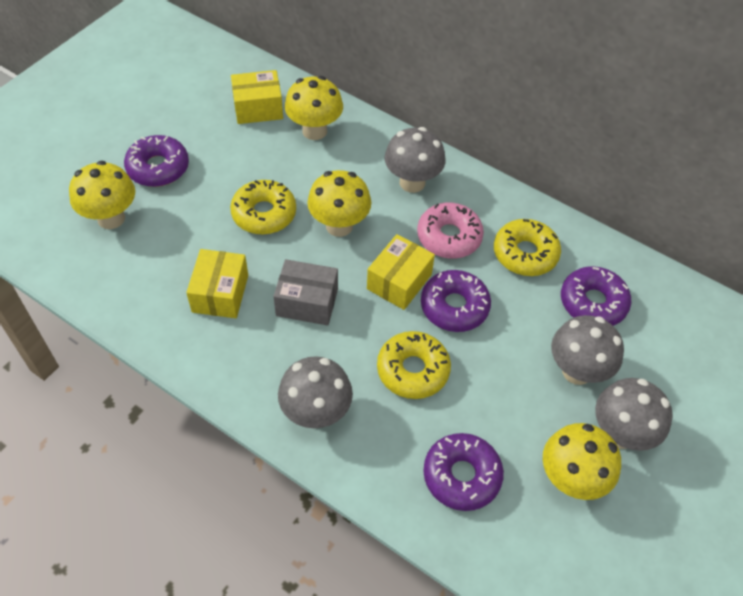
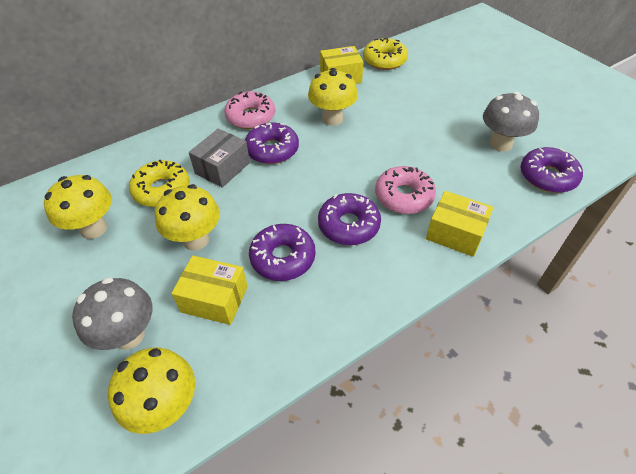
grey mushroom: [278,356,353,428] [384,127,446,193] [551,315,624,385] [595,378,673,451] = 4 -> [72,277,152,350] [483,91,539,151] = 2
pink donut: [417,203,484,259] = 1 -> [224,91,275,129] [375,166,436,214] = 2
yellow donut: [230,180,296,235] [377,331,451,399] [494,219,561,276] = 3 -> [129,160,190,207] [363,38,408,70] = 2

